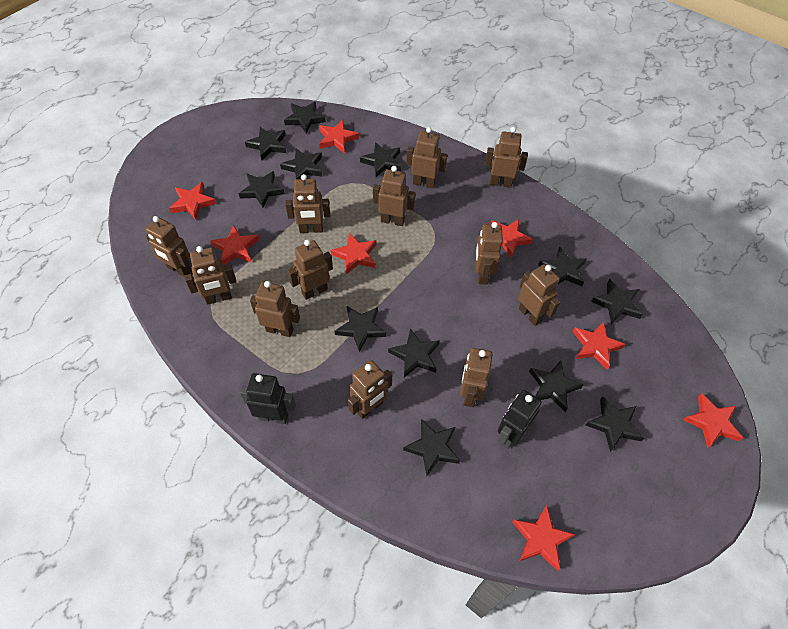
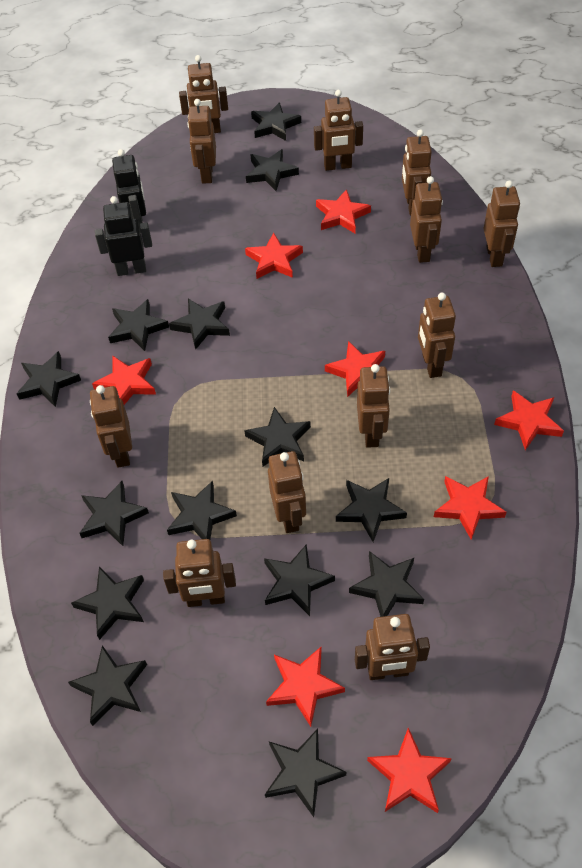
black star: [239,171,285,208] [245,127,286,160] [280,148,322,179] [284,102,326,133] [335,306,386,352] [360,142,401,177] [388,328,440,377] [403,419,460,476] [529,360,584,412] [538,246,586,286] [586,396,644,452] [591,279,643,324] = 12 -> [17,351,81,407] [68,645,147,726] [71,567,144,640] [79,481,149,546] [108,299,169,351] [167,481,237,539] [169,298,230,350] [244,407,311,467] [246,149,299,191] [251,102,301,141] [264,544,335,616] [265,729,346,817] [336,478,407,542] [349,551,424,617] = 14

